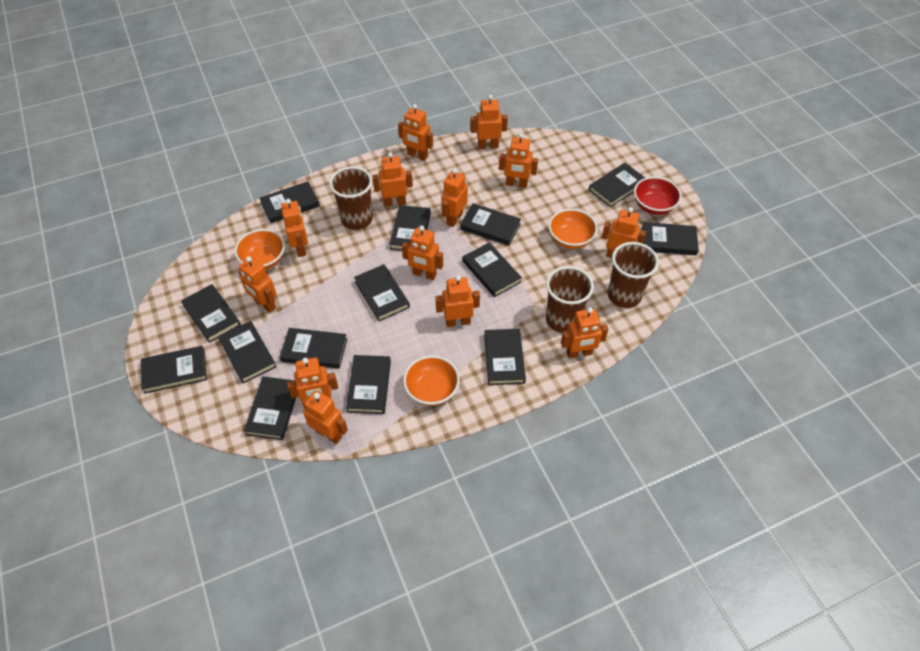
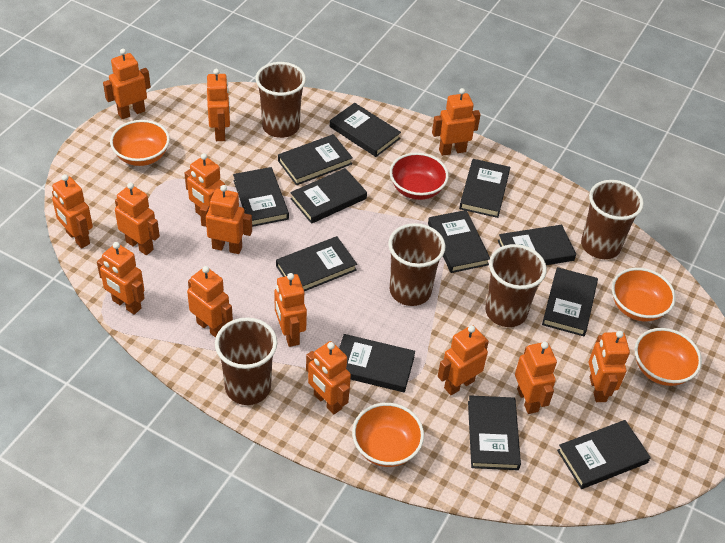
black book: [141,346,207,394] [181,284,241,343] [218,321,277,383] [244,376,296,440] [260,181,320,223] [280,328,347,369] [346,355,391,414] [354,264,410,321] [389,205,431,251] [460,203,521,246] [463,242,522,297] [484,329,526,385] [589,163,645,208] [641,222,699,255] = 14 -> [233,167,289,227] [276,236,357,291] [278,134,353,185] [290,168,367,224] [330,103,401,157] [339,334,415,392] [428,210,490,273] [459,159,510,218] [468,395,521,470] [498,225,576,265] [542,267,598,336] [557,420,651,489] = 12
brown cup: [329,166,373,230] [546,266,594,333] [608,242,659,308] = 3 -> [215,317,277,405] [256,62,306,138] [388,223,445,306] [485,244,547,327] [581,180,644,259] = 5
orange bowl: [234,229,285,270] [403,355,460,406] [549,209,598,249] = 3 -> [110,120,170,166] [352,403,424,467] [612,268,676,321] [635,328,702,386] = 4
orange robot: [238,256,277,313] [281,199,308,257] [287,358,338,402] [302,390,348,444] [372,152,413,207] [398,104,433,161] [402,226,443,280] [436,275,480,327] [441,169,468,227] [471,95,508,149] [499,133,538,188] [561,307,608,359] [602,207,646,258] = 13 -> [52,174,93,248] [97,242,145,315] [103,49,151,119] [115,183,160,255] [185,153,225,215] [187,266,233,338] [200,185,252,254] [207,69,230,141] [275,273,307,347] [306,341,351,415] [432,88,481,156] [438,325,489,395] [515,342,557,414] [589,331,630,402] = 14

